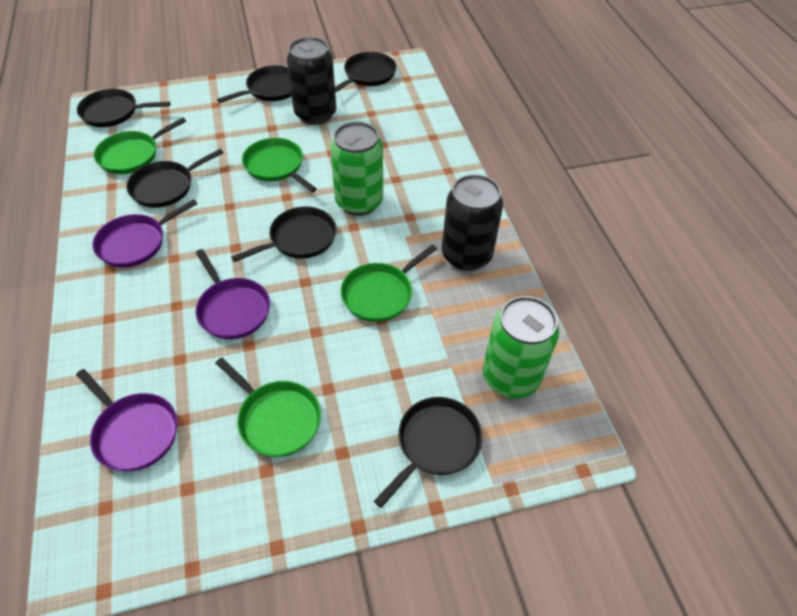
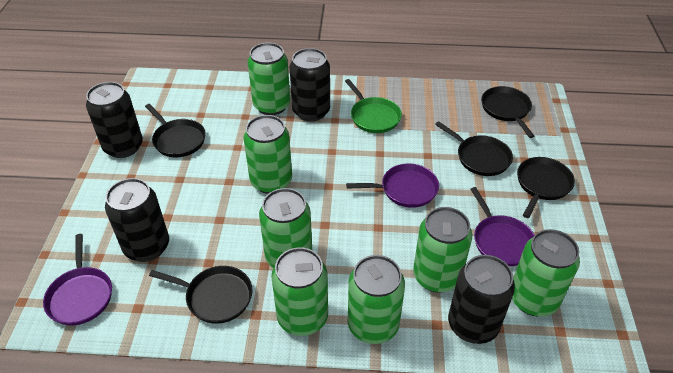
black can: [287,37,336,125] [442,174,503,271] = 2 -> [86,82,143,158] [105,178,169,262] [289,48,330,122] [448,255,515,344] = 4
black pan: [77,89,171,127] [126,149,224,208] [217,65,292,103] [231,207,337,262] [335,52,397,93] [374,397,483,508] = 6 -> [145,104,206,157] [149,266,253,324] [435,121,513,176] [481,86,535,138] [517,157,575,218] = 5
green can: [330,122,383,216] [483,296,559,398] = 2 -> [243,115,292,194] [248,43,290,115] [259,188,312,268] [271,247,328,336] [348,255,405,344] [413,207,472,293] [512,229,580,316] = 7
green pan: [94,117,186,174] [216,357,321,457] [242,138,317,192] [340,244,437,322] = 4 -> [345,79,402,133] = 1

